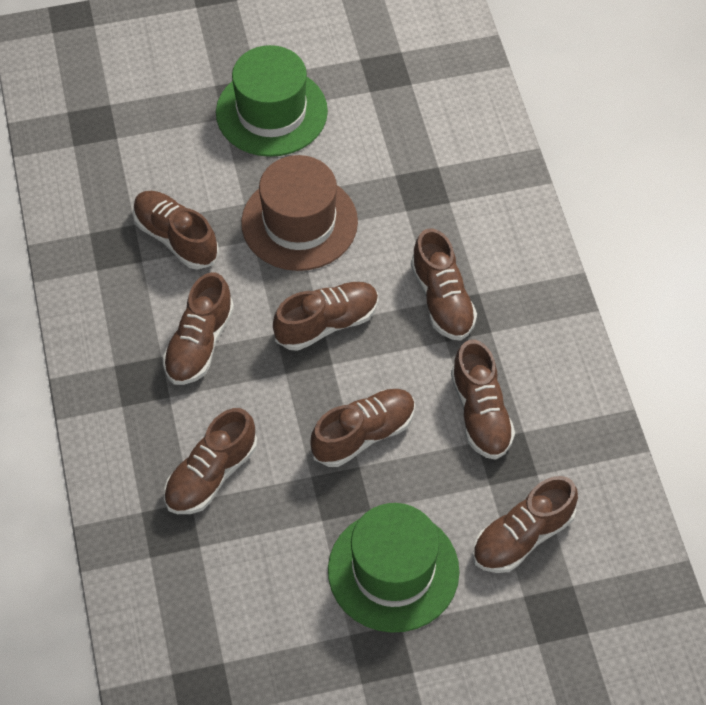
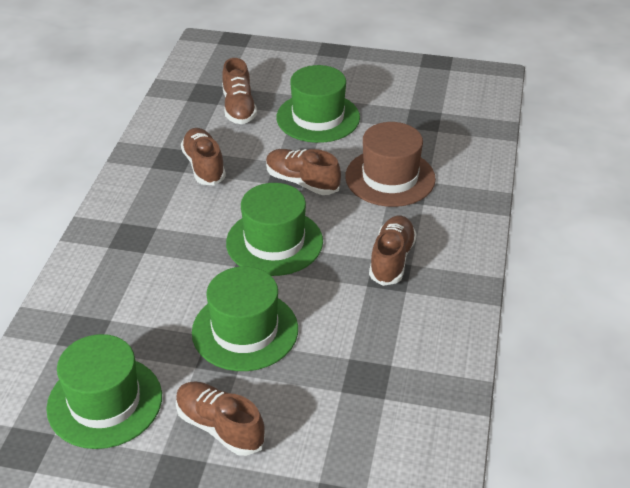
brown shoe: [133,191,219,269] [163,272,234,385] [164,408,257,514] [273,282,379,351] [310,389,415,467] [411,228,477,341] [451,340,515,460] [473,476,578,573] = 8 -> [176,381,266,456] [181,128,226,186] [222,58,257,124] [266,149,341,195] [369,215,417,286] = 5
green hat: [216,45,328,157] [328,503,460,633] = 2 -> [46,334,162,449] [192,266,298,371] [226,183,323,276] [276,65,360,143] = 4

